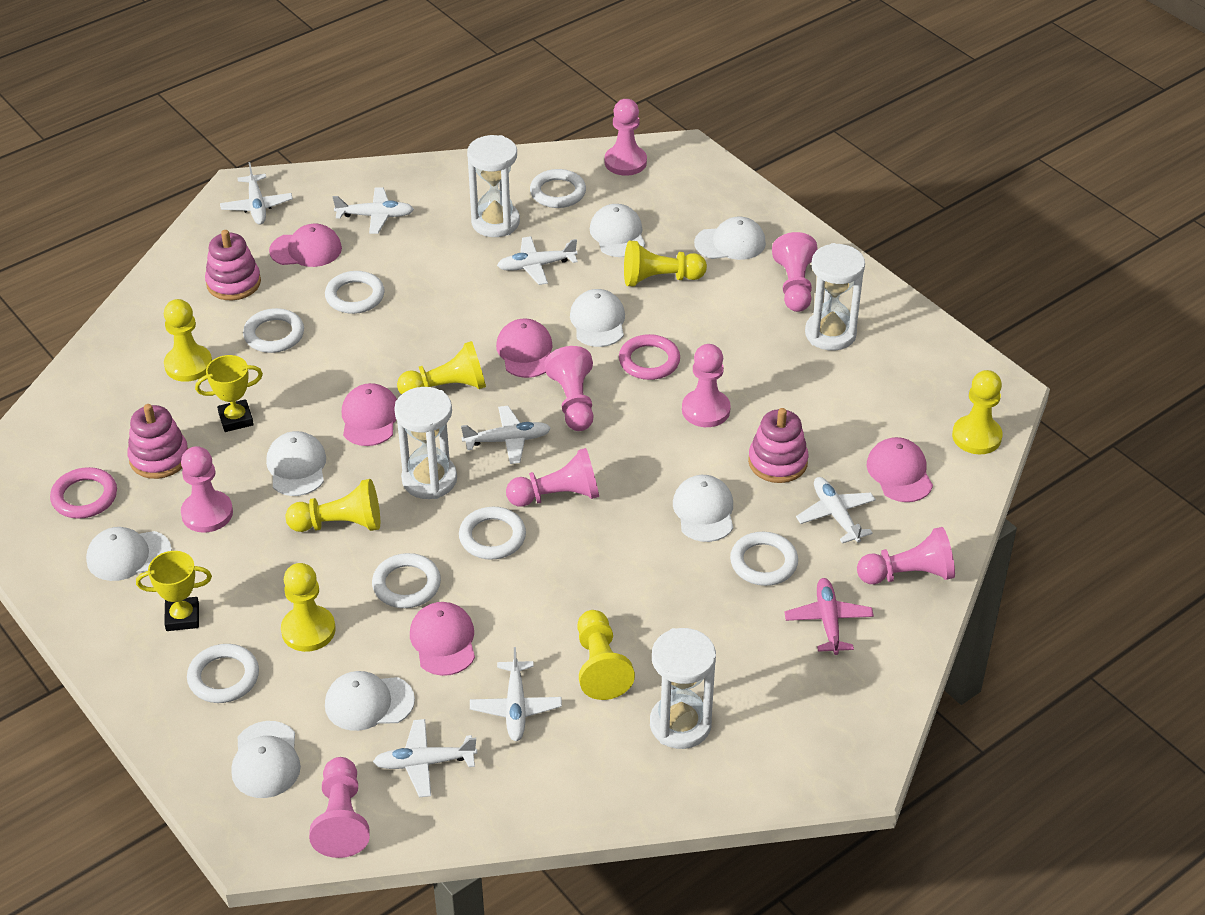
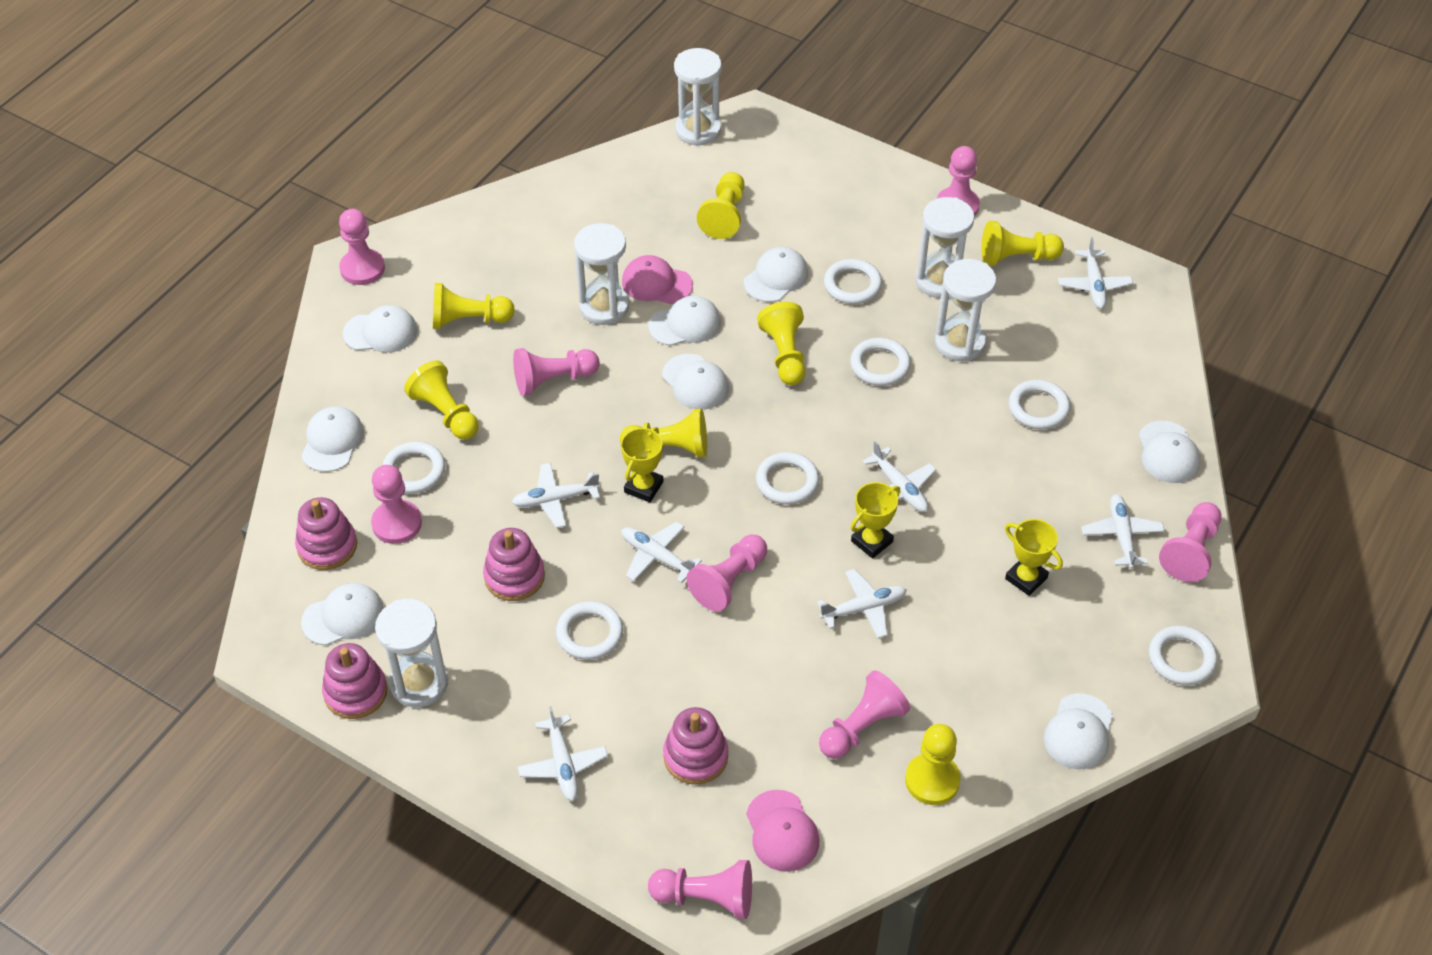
pink cap: [269,224,342,267] [342,383,397,446] [410,602,475,676] [496,318,552,378] [866,437,933,502] = 5 -> [622,255,693,304] [746,790,820,872] = 2
pink plane: [784,578,874,655] = 1 -> none = 0
pink ring: [50,467,117,519] [619,334,680,380] = 2 -> none = 0
pink stacking toy: [127,404,188,479] [205,230,261,300] [748,408,808,483] = 3 -> [295,497,357,570] [322,643,388,719] [483,528,545,601] [663,707,728,785] = 4
white hourglass: [394,387,457,499] [467,135,520,237] [650,628,716,749] [805,243,865,351] = 4 -> [375,599,448,707] [574,223,629,325] [674,48,722,146] [915,197,975,298] [935,259,996,361] = 5
yellow trophy: [136,551,212,631] [195,355,263,432] = 2 -> [621,427,663,502] [851,482,900,559] [1005,519,1063,596] = 3

